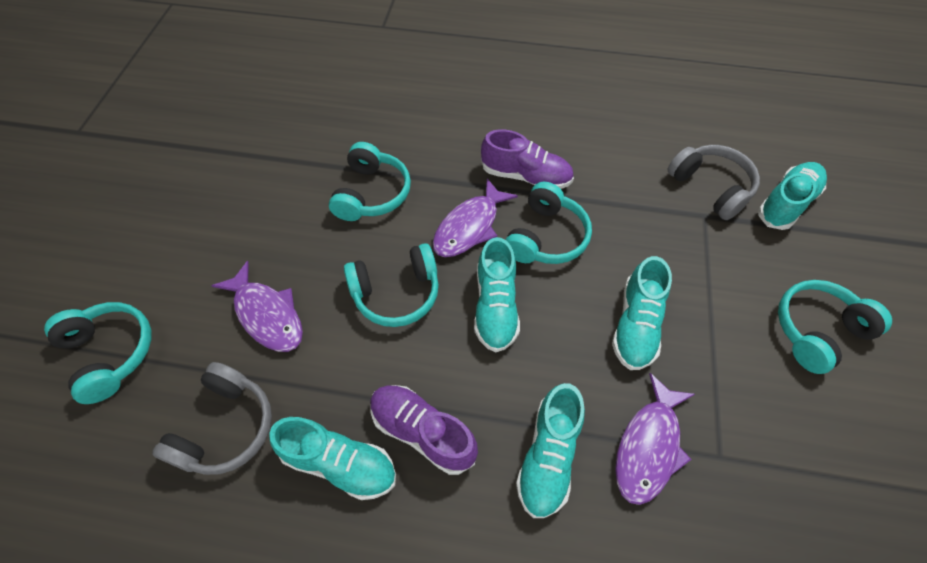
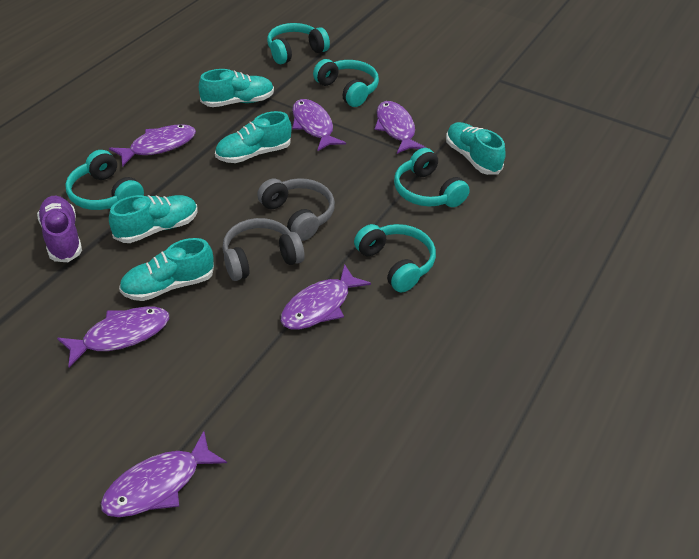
purple fish: [212,261,303,352] [433,178,518,257] [615,373,695,505] = 3 -> [57,307,169,368] [101,431,227,517] [109,124,196,167] [281,264,371,330] [292,99,346,151] [374,101,426,154] = 6
purple shoe: [370,385,478,475] [481,129,574,189] = 2 -> [37,196,82,262] = 1

